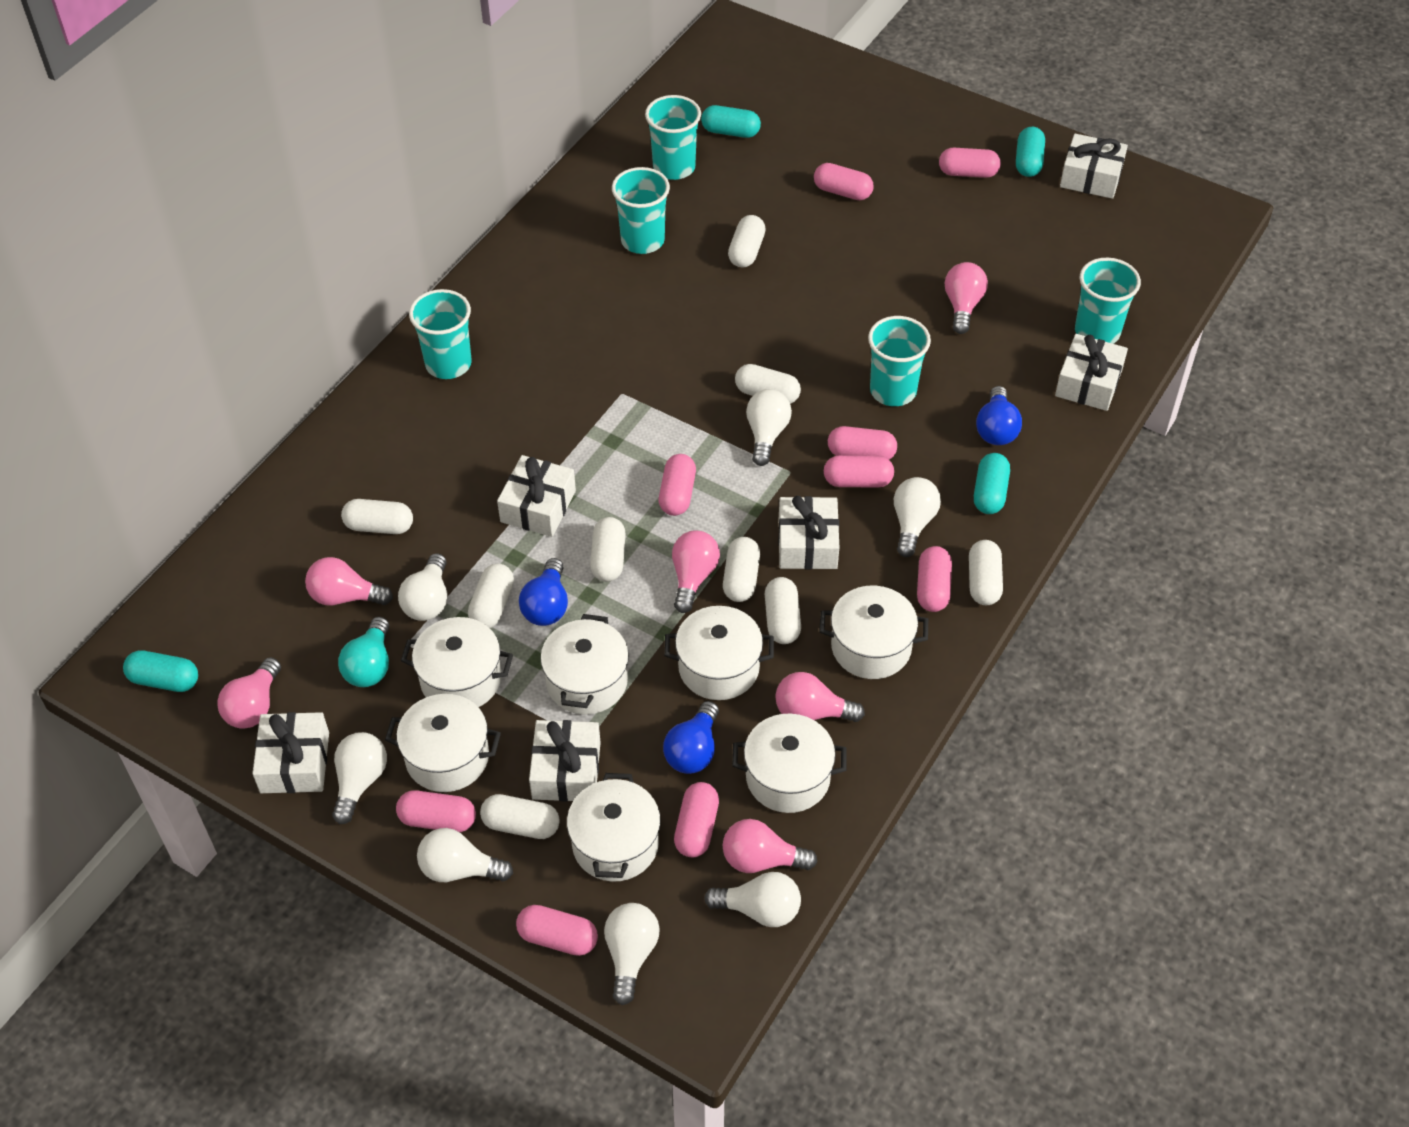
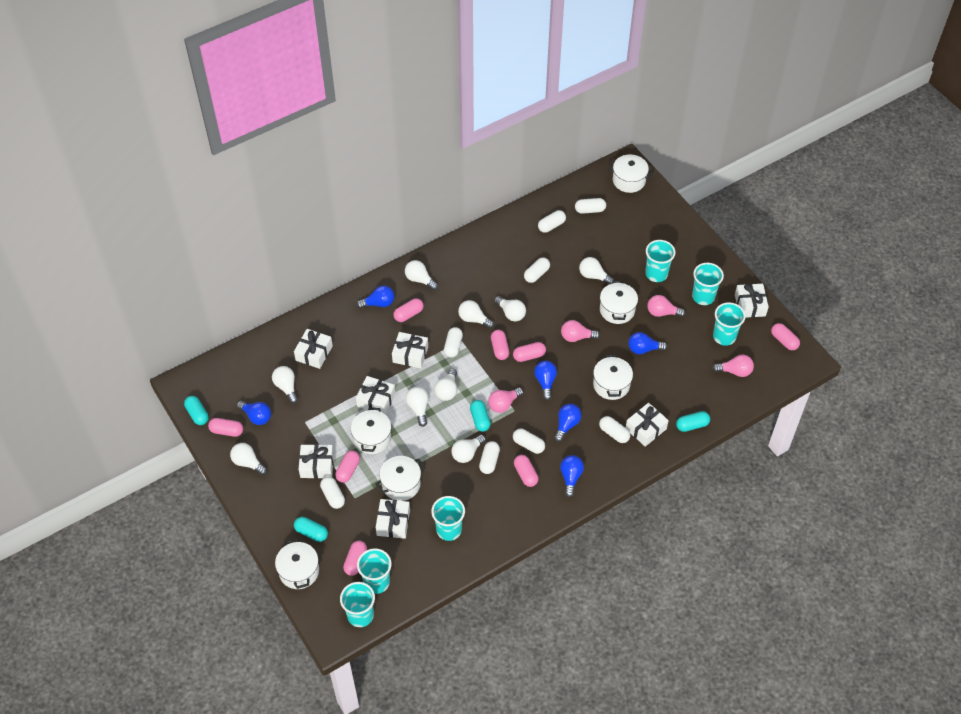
blue light bulb: [519,558,568,626] [663,701,719,774] [976,386,1022,445] = 3 -> [237,401,271,425] [357,286,394,308] [534,361,557,401] [554,404,582,442] [560,455,584,498] [628,332,667,354] = 6
pink capsule: [396,790,476,832] [516,905,598,956] [659,454,696,516] [674,782,719,857] [814,163,874,200] [824,455,894,488] [828,426,897,460] [917,546,952,612] [939,148,1001,178] = 9 -> [208,418,243,437] [335,450,360,483] [343,541,367,576] [393,298,424,322] [491,330,509,360] [513,342,546,362] [514,455,538,487] [771,323,800,350] = 8
pink light bulb: [217,657,281,729] [305,557,393,606] [672,530,720,613] [723,819,817,873] [775,672,865,722] [945,262,988,334] = 6 -> [488,388,523,413] [561,320,600,342] [647,295,686,317] [712,355,754,377] = 4
turquoise cup: [409,289,471,379] [612,167,670,254] [645,95,701,180] [868,316,931,406] [1075,258,1141,344] = 5 -> [340,582,375,627] [357,548,391,594] [431,496,465,541] [645,240,675,282] [692,263,724,305] [713,302,746,346] = 6
turquoise light bulb: [338,617,389,687] = 1 -> none = 0
white capsule: [341,499,413,534] [468,564,514,628] [480,794,560,839] [590,517,626,582] [723,537,760,602] [728,215,766,268] [735,364,801,404] [765,577,801,644] [969,540,1003,605] = 9 -> [320,477,345,509] [444,327,463,358] [479,441,500,474] [513,429,545,454] [524,257,550,283] [538,210,566,233] [575,198,606,214] [599,416,630,443] = 8
white gift: [252,712,329,793] [497,455,576,537] [529,720,601,802] [778,496,839,569] [1055,334,1128,411] [1060,134,1128,199] = 6 -> [294,329,333,369] [299,444,334,478] [356,376,396,415] [376,499,410,539] [392,332,428,368] [626,403,669,447] [735,284,769,318] = 7
white light bulb: [332,732,387,824] [398,553,447,621] [417,828,513,882] [604,903,660,1005] [704,872,801,927] [746,389,792,466] [894,477,941,557] = 7 -> [230,443,267,475] [272,366,298,404] [405,260,438,290] [406,387,429,427] [434,369,457,401] [451,435,486,463] [458,300,494,329] [494,296,526,321] [579,257,614,285] = 9
white pot: [385,694,501,792] [401,617,513,707] [540,614,629,715] [567,773,661,882] [664,606,774,700] [732,714,846,813] [819,586,928,679] = 7 -> [275,538,319,589] [351,407,391,454] [375,456,425,501] [593,355,633,400] [600,281,638,324] [608,154,653,193] = 6

